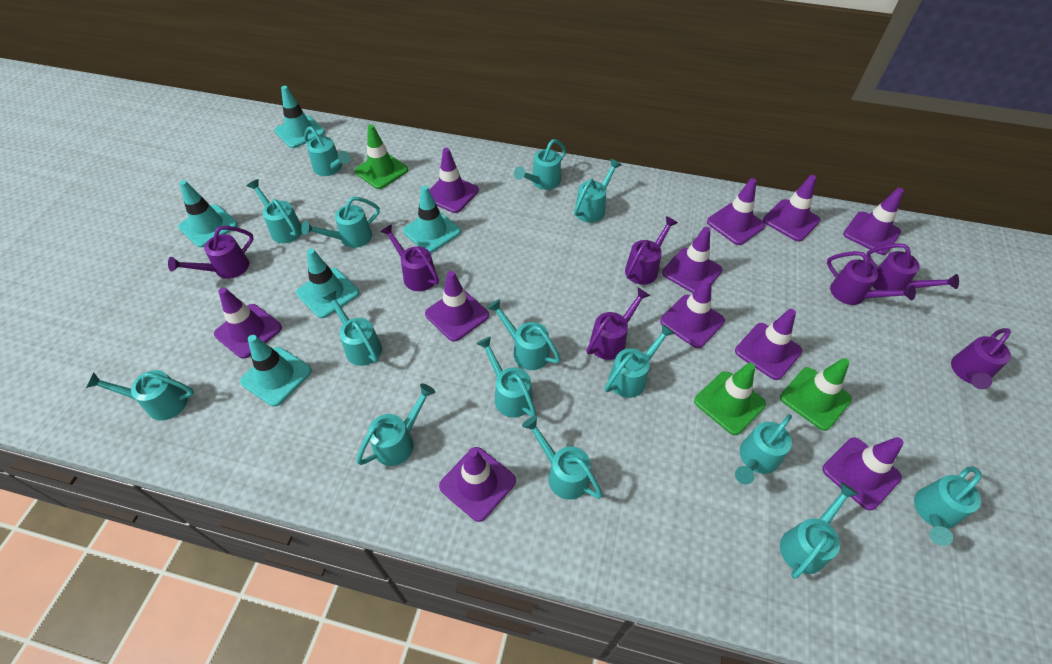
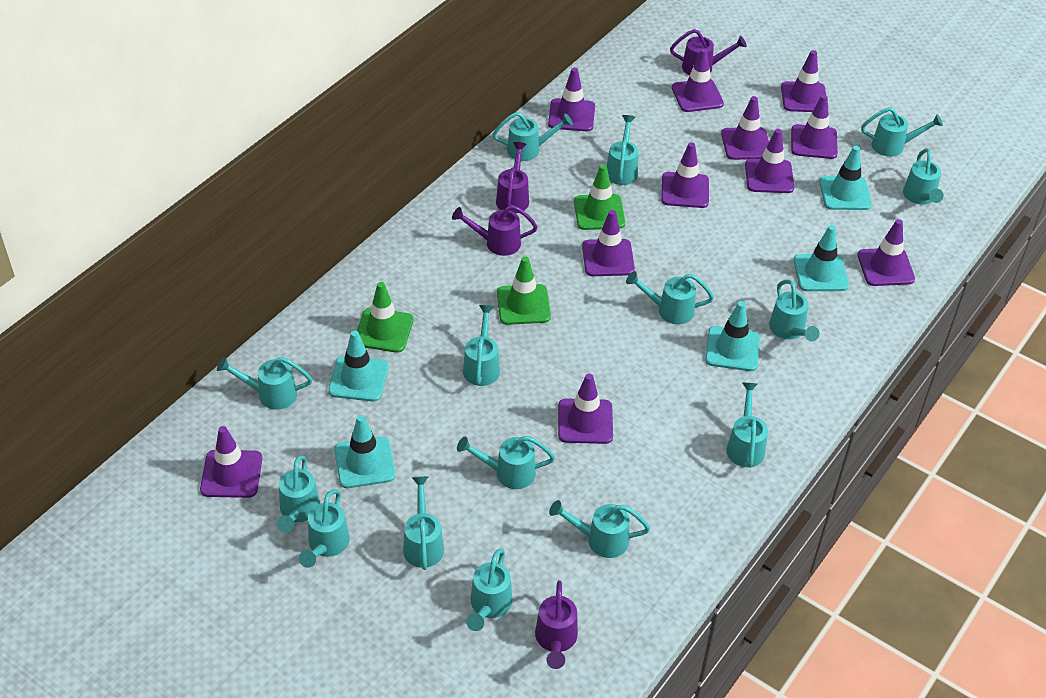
purple watering can: [168,226,254,279] [380,224,439,291] [586,288,650,360] [625,216,678,285] [827,251,916,305] [866,243,959,290] [951,328,1011,389] = 7 -> [452,205,538,256] [496,142,529,213] [535,580,578,669] [670,29,747,75] = 4

